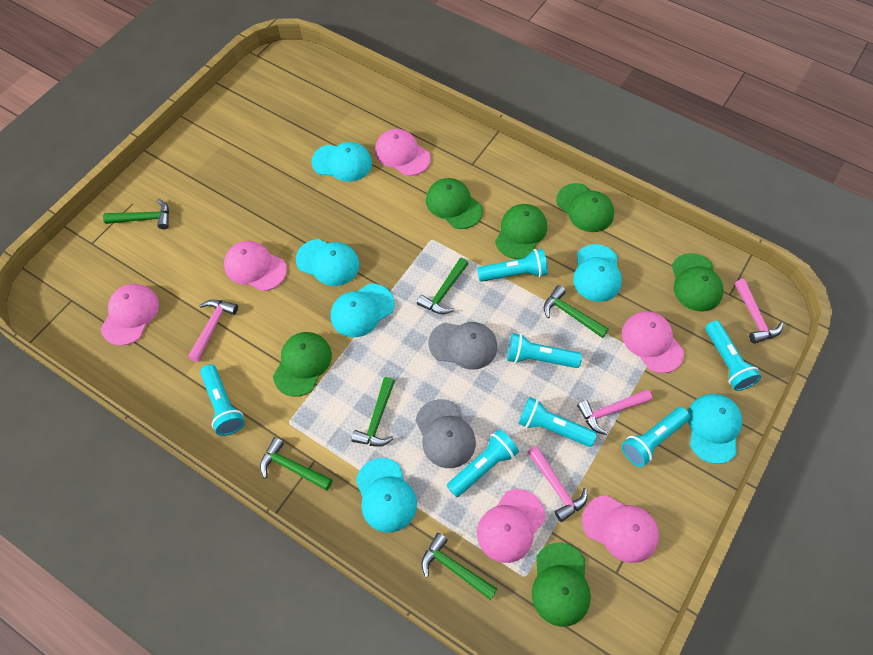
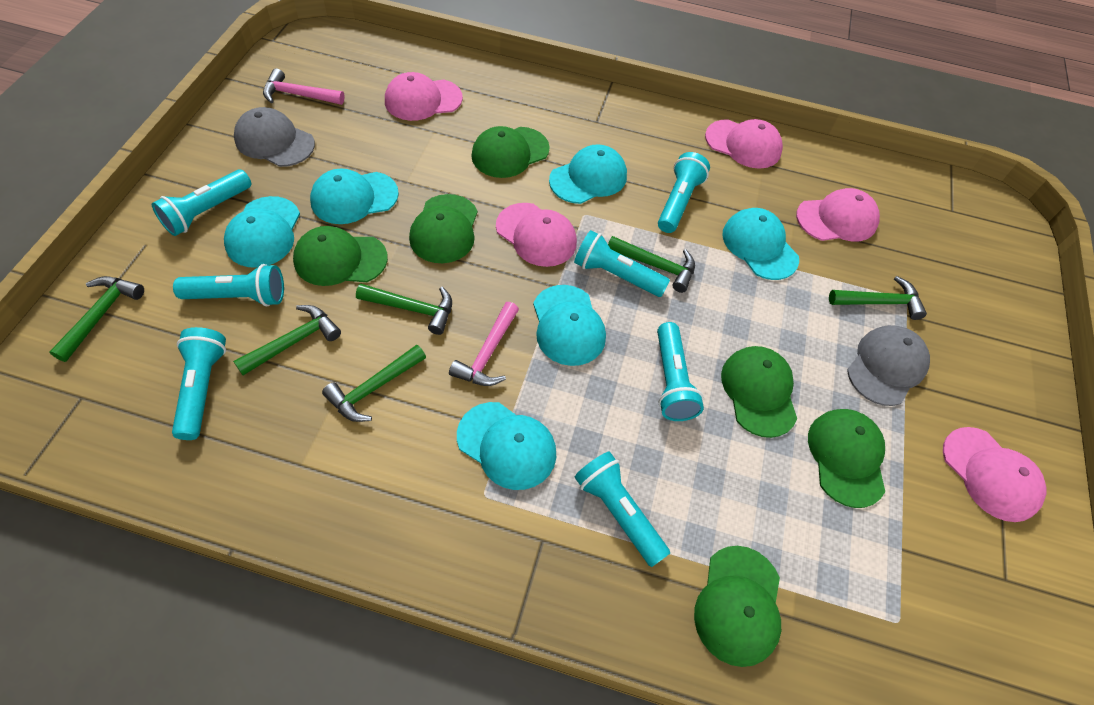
pink cap: [101,284,159,346] [224,241,287,291] [375,129,431,176] [477,489,545,563] [582,495,659,563] [622,311,684,373] = 6 -> [385,72,463,121] [496,203,577,267] [705,119,783,169] [796,188,880,241] [943,427,1046,522] = 5
pink hammer: [188,300,238,362] [527,446,587,522] [577,389,652,435] [735,279,783,344] = 4 -> [263,69,345,105] [449,302,519,386] = 2

